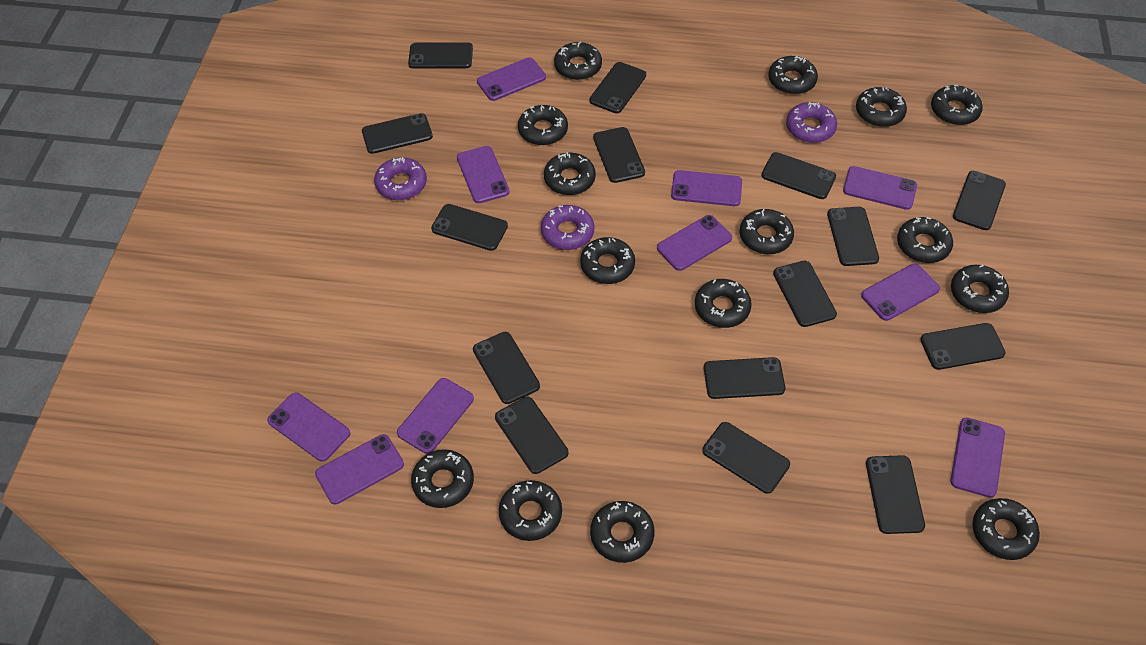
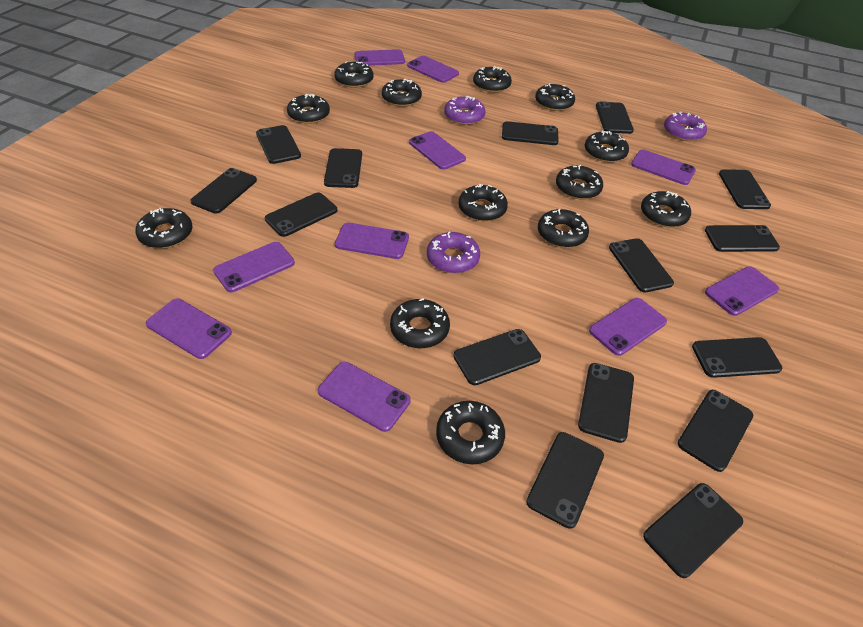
black donut: [411,449,474,508] [499,480,562,541] [518,105,568,145] [544,152,596,195] [554,42,602,80] [580,237,635,284] [590,501,655,563] [695,279,752,328] [740,209,794,254] [768,56,818,94] [856,87,907,127] [897,217,953,263] [931,84,983,125] [951,265,1009,313] [972,498,1040,560] = 15 -> [135,208,192,248] [287,94,330,124] [334,61,374,88] [382,79,422,107] [390,298,450,348] [436,401,505,464] [458,184,508,221] [473,66,512,93] [535,83,575,111] [538,208,589,248] [556,165,603,199] [585,131,629,162] [641,191,691,227] = 13

